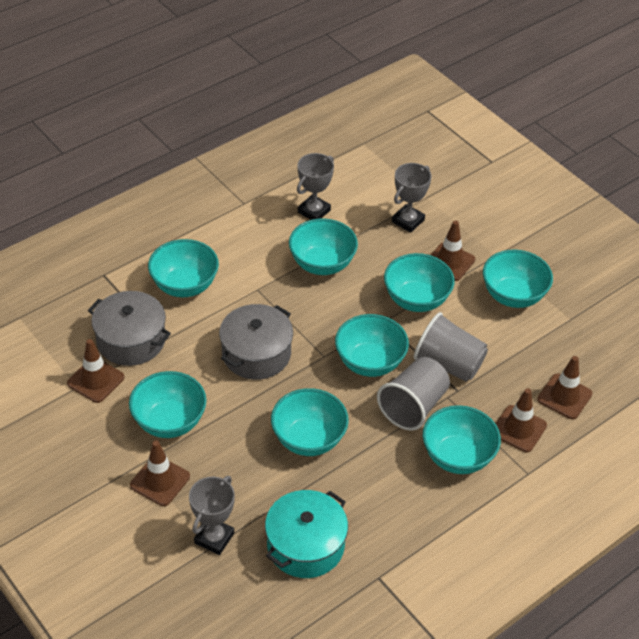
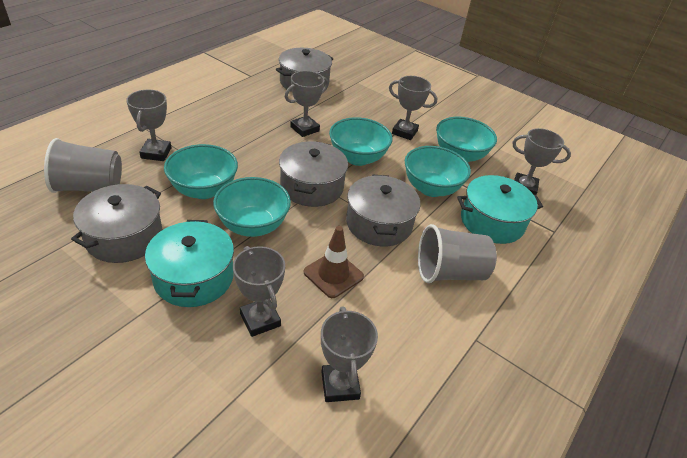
brown traffic cone: [67,339,124,403] [130,440,190,506] [431,220,475,281] [495,388,547,453] [537,356,593,419] = 5 -> [304,226,364,298] = 1
grey pot: [88,291,171,366] [219,304,293,380] = 2 -> [71,184,163,263] [276,48,333,92] [279,141,348,207] [346,175,420,246] = 4
grey trophy: [189,476,235,555] [297,153,334,220] [392,163,432,233] = 3 -> [126,90,171,161] [233,246,285,337] [285,71,328,137] [321,307,378,402] [389,76,437,140] [512,128,571,195] = 6
turquoise bowl: [129,371,207,438] [148,239,219,297] [271,388,349,456] [289,218,358,275] [335,314,409,377] [384,253,455,312] [423,405,501,474] [483,250,553,308] = 8 -> [164,144,238,199] [213,177,291,237] [329,117,393,166] [405,146,471,197] [436,117,497,162] = 5
turquoise pot: [265,490,348,578] = 1 -> [145,220,234,307] [457,175,543,244] = 2

